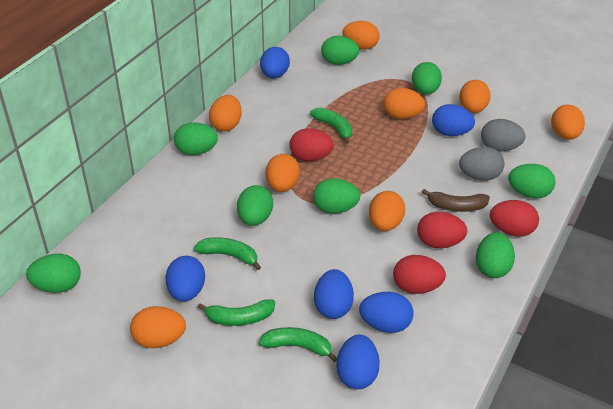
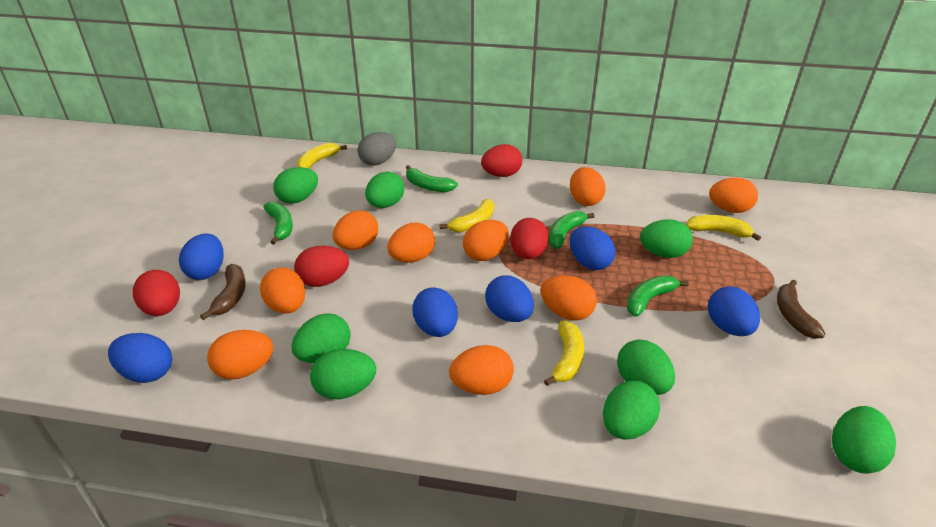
brown banana: [422,189,490,212] = 1 -> [200,264,246,320] [777,280,826,339] = 2
grey egg: [459,147,505,180] [481,119,526,151] = 2 -> [357,132,396,166] = 1
orange egg: [130,306,186,348] [209,95,242,131] [266,154,300,192] [342,21,380,50] [369,191,405,231] [383,88,425,119] [459,80,491,113] [551,105,585,140] = 8 -> [207,330,273,380] [260,268,305,313] [333,210,378,250] [387,223,435,263] [449,345,514,395] [463,220,509,261] [541,275,597,321] [570,167,606,206] [709,178,758,213] = 9
yellow banana: none = 0 -> [297,142,347,169] [440,199,494,232] [544,321,584,386] [686,215,761,241] = 4

